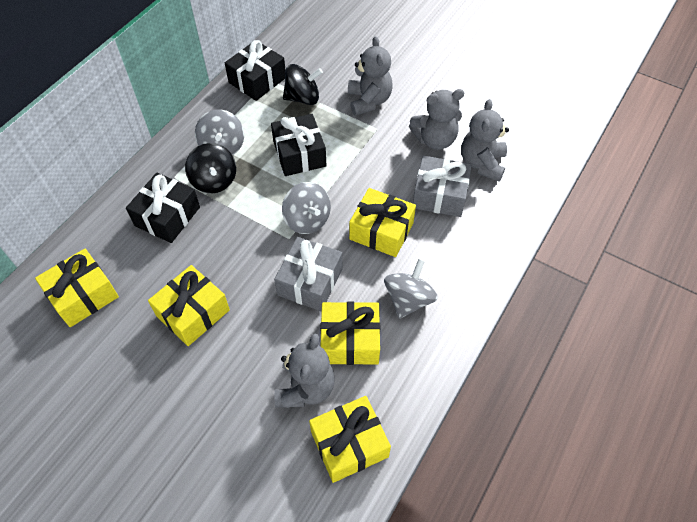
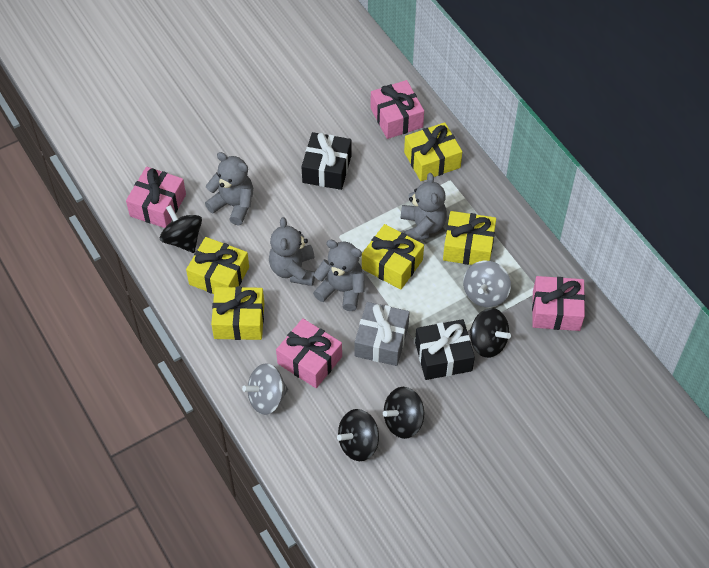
black gift: [126,173,200,243] [225,40,286,101] [271,114,326,176] = 3 -> [301,132,352,190] [415,319,475,380] = 2
black spinning top: [185,143,236,193] [283,64,323,105] = 2 -> [160,205,202,253] [337,409,379,461] [383,387,424,439] [470,308,511,358] = 4
grey gift: [274,237,342,311] [413,156,472,217] = 2 -> [355,302,410,366] = 1
grey spinning top: [195,110,244,155] [282,182,331,234] [384,259,438,319] = 3 -> [242,363,288,415] [463,261,511,308] = 2
pink gift: none = 0 -> [126,167,186,228] [276,318,342,388] [370,80,424,139] [532,276,585,331] = 4

